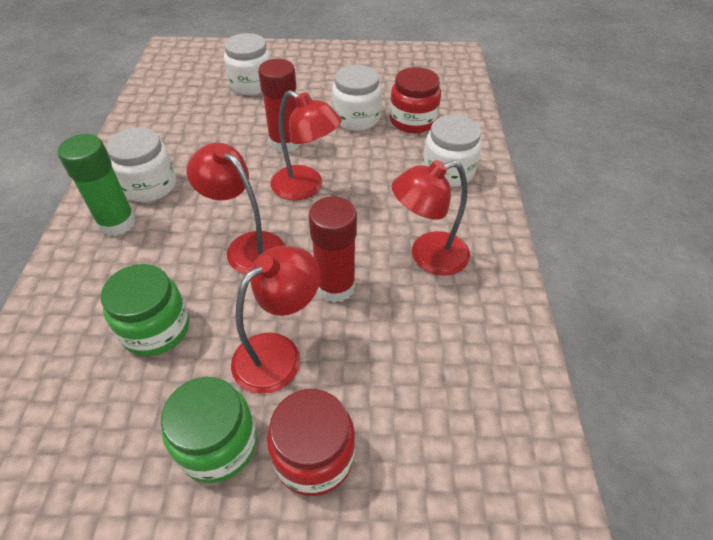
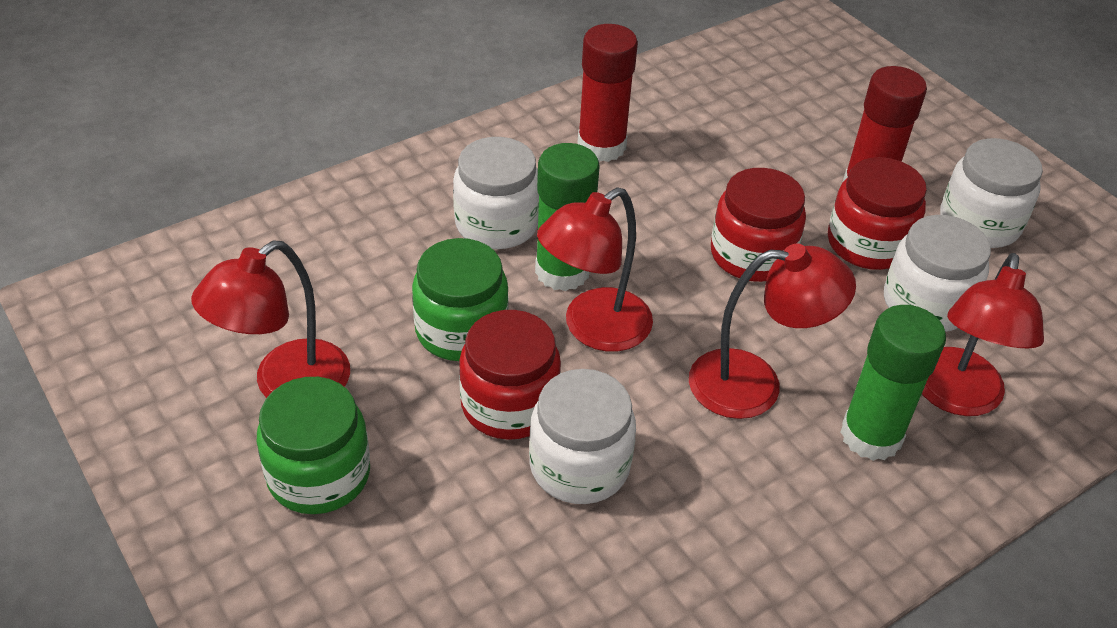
green glue stick: [58,134,136,236] = 1 -> [535,143,600,291] [840,305,946,461] = 2
red jar: [267,389,355,496] [390,67,441,133] = 2 -> [459,310,561,440] [711,168,806,282] [828,157,927,270] = 3

